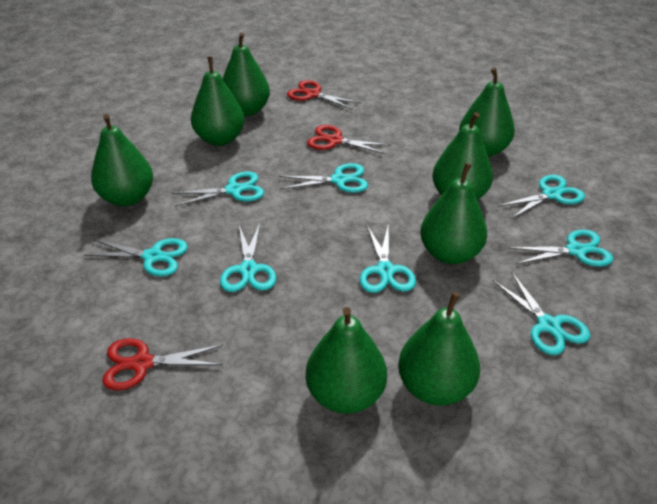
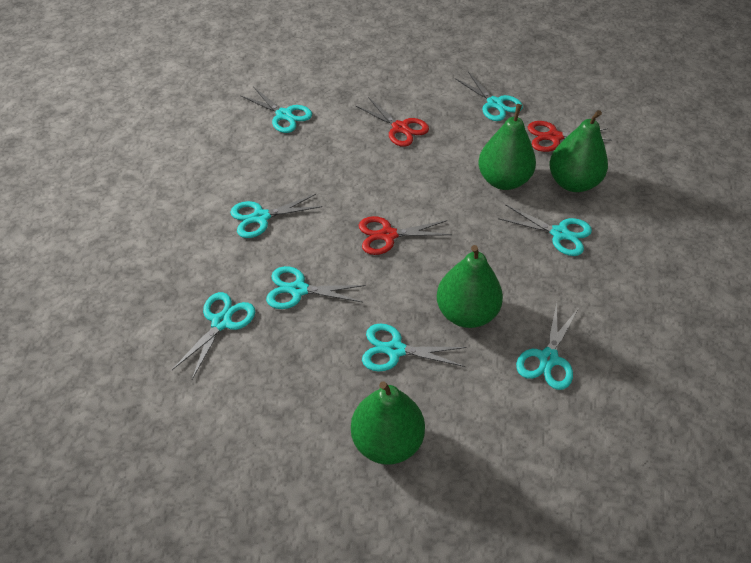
green pear: [91,114,153,206] [191,57,244,146] [223,33,270,116] [306,307,387,414] [398,292,480,406] [420,163,487,264] [432,112,493,200] [459,68,515,157] = 8 -> [351,381,425,465] [437,245,503,328] [478,104,536,190] [549,110,608,192] = 4

